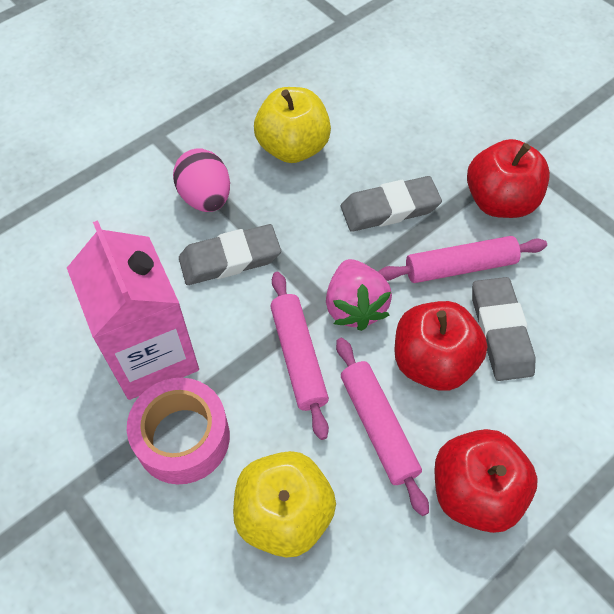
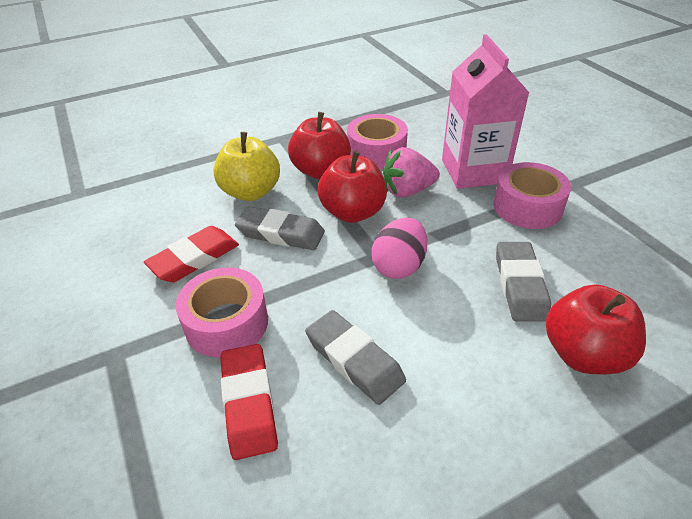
pink rolling pin: [270,272,329,440] [336,338,429,516] [378,236,547,283] = 3 -> none = 0
pink tape: [127,378,230,485] = 1 -> [176,267,268,358] [347,114,408,169] [493,162,571,229] = 3
red eraser: none = 0 -> [144,226,239,282] [220,344,278,460] = 2
yellow apple: [233,451,336,558] [254,87,331,163] = 2 -> [213,132,280,201] = 1

